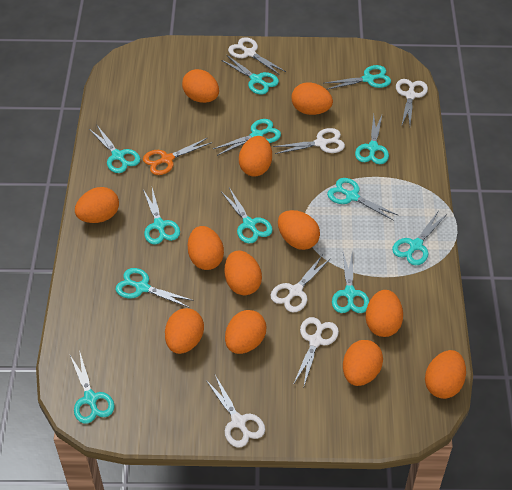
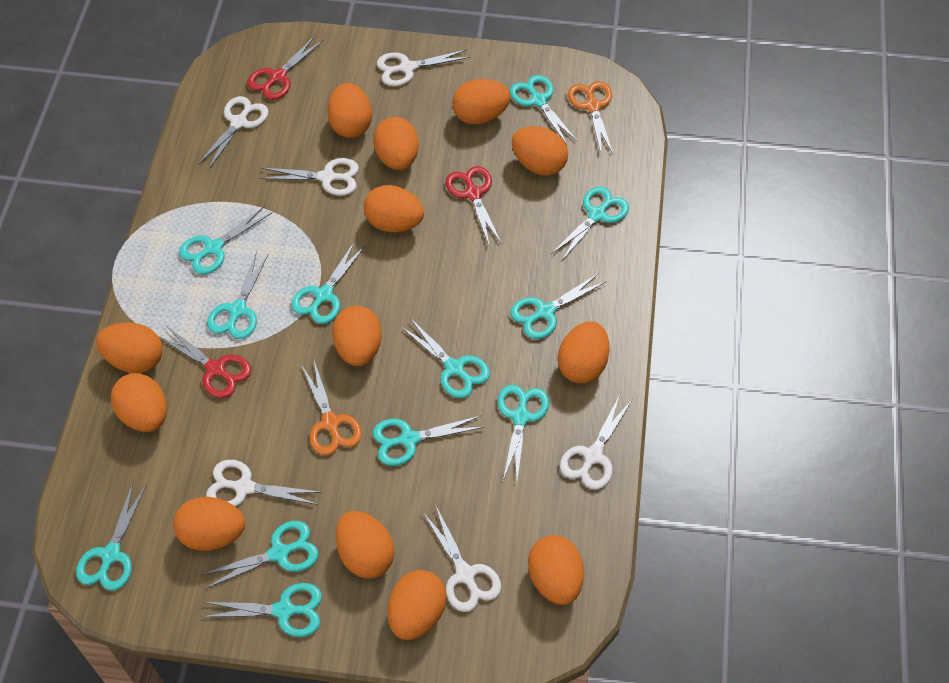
orange egg: [75,187,119,223] [165,308,204,354] [182,69,219,103] [188,226,224,270] [224,250,262,295] [225,310,266,354] [239,136,272,177] [278,210,320,250] [291,82,333,115] [343,340,383,386] [366,290,403,337] [425,350,466,399] = 12 -> [96,322,163,373] [111,373,167,432] [173,497,245,551] [327,83,372,138] [332,306,382,366] [336,511,394,579] [364,185,424,232] [373,117,419,170] [388,570,446,640] [452,79,510,124] [512,126,568,176] [528,535,584,605] [558,321,609,384] = 13
orange scissors: [143,138,212,175] = 1 -> [301,361,362,455] [568,81,613,154] = 2
red scissors: none = 0 -> [158,327,251,398] [247,36,324,100] [445,166,502,244] = 3

